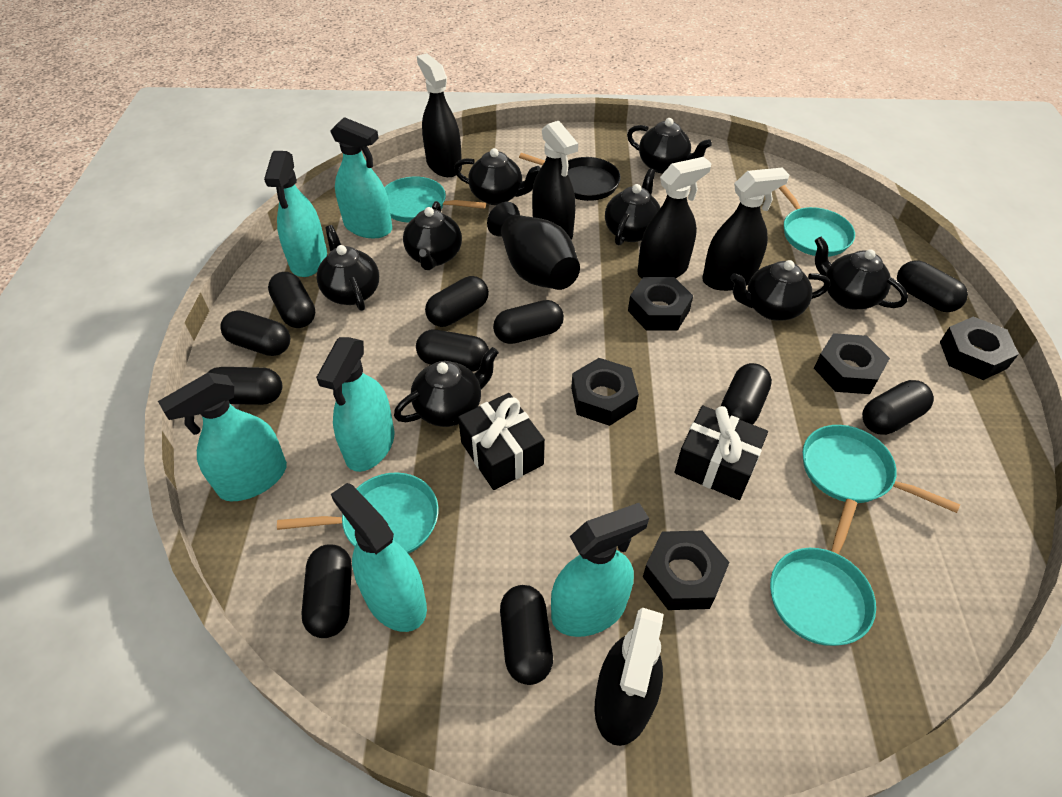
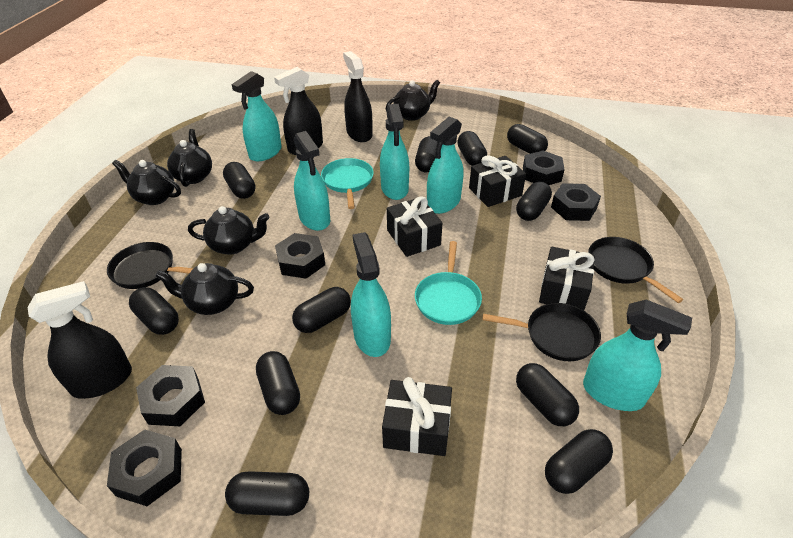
black gift: [458,393,545,490] [674,405,768,500] = 2 -> [382,377,452,456] [387,196,442,257] [469,155,526,207] [539,247,595,310] = 4
black pan: [519,153,621,201] = 1 -> [107,242,193,289] [482,303,601,361] [588,237,683,303] = 3
black spray bottle: [417,53,462,177] [532,121,578,240] [594,608,663,746] [637,157,712,279] [702,167,789,291] = 5 -> [27,281,132,399] [274,67,323,155] [343,51,373,142] = 3
black teapot: [317,225,379,311] [394,347,499,427] [403,201,462,270] [454,148,541,205] [605,168,660,245] [627,118,712,173] [730,260,830,320] [815,237,908,310] = 8 -> [112,160,181,205] [155,263,254,315] [167,129,212,187] [188,206,269,255] [386,80,440,121] = 5
black vase: [487,202,580,290] = 1 -> none = 0
turquoise pan: [277,472,438,554] [384,177,486,222] [770,499,876,646] [779,185,855,257] [803,425,960,513] = 5 -> [321,158,374,209] [415,241,482,325] = 2

